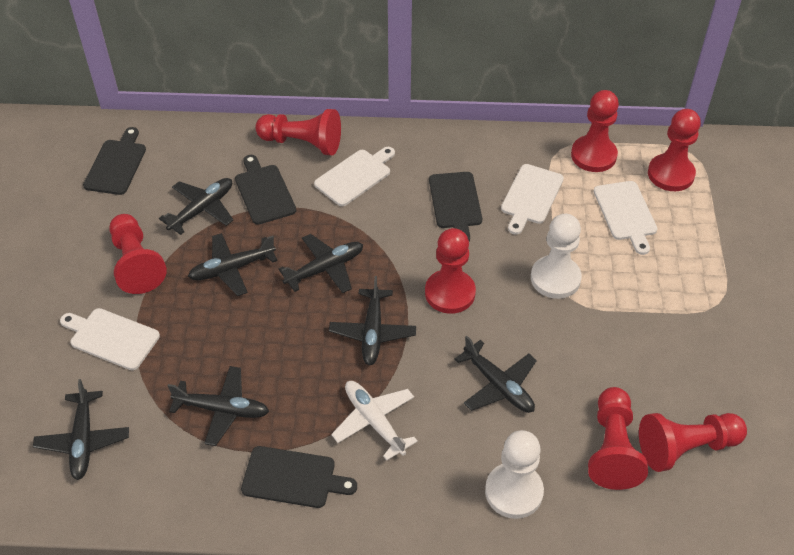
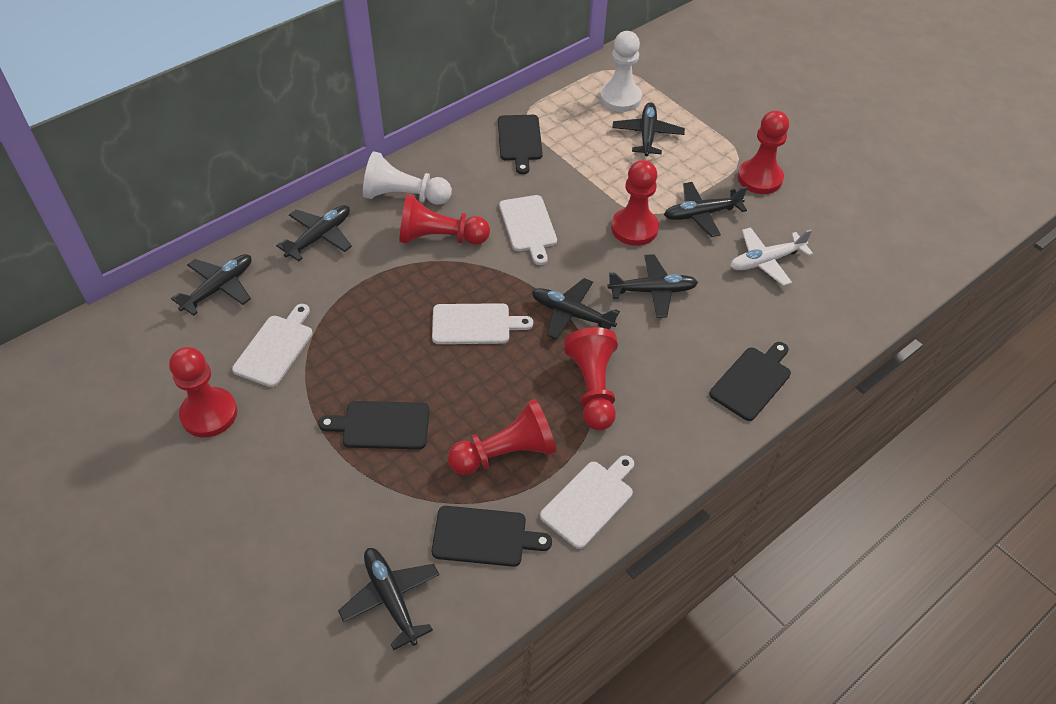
red pawn: [109,214,167,294] [255,109,341,155] [425,228,476,314] [571,90,619,172] [588,387,648,490] [639,413,747,472] [648,109,701,191] = 7 -> [169,347,237,437] [399,194,490,245] [448,399,557,475] [564,327,618,431] [611,160,659,246] [738,110,789,194] = 6

